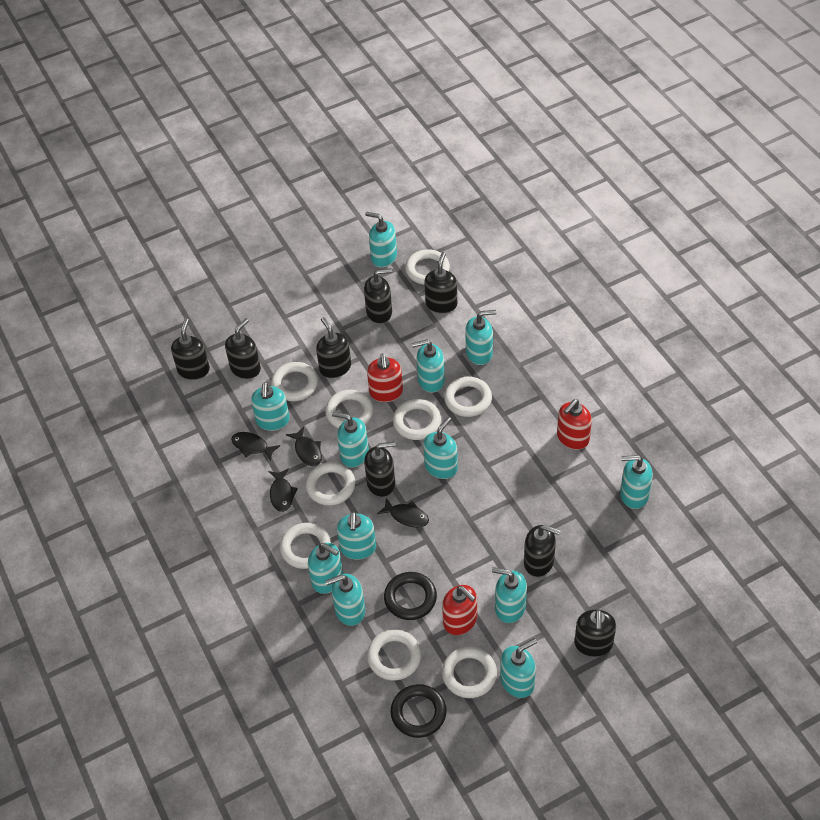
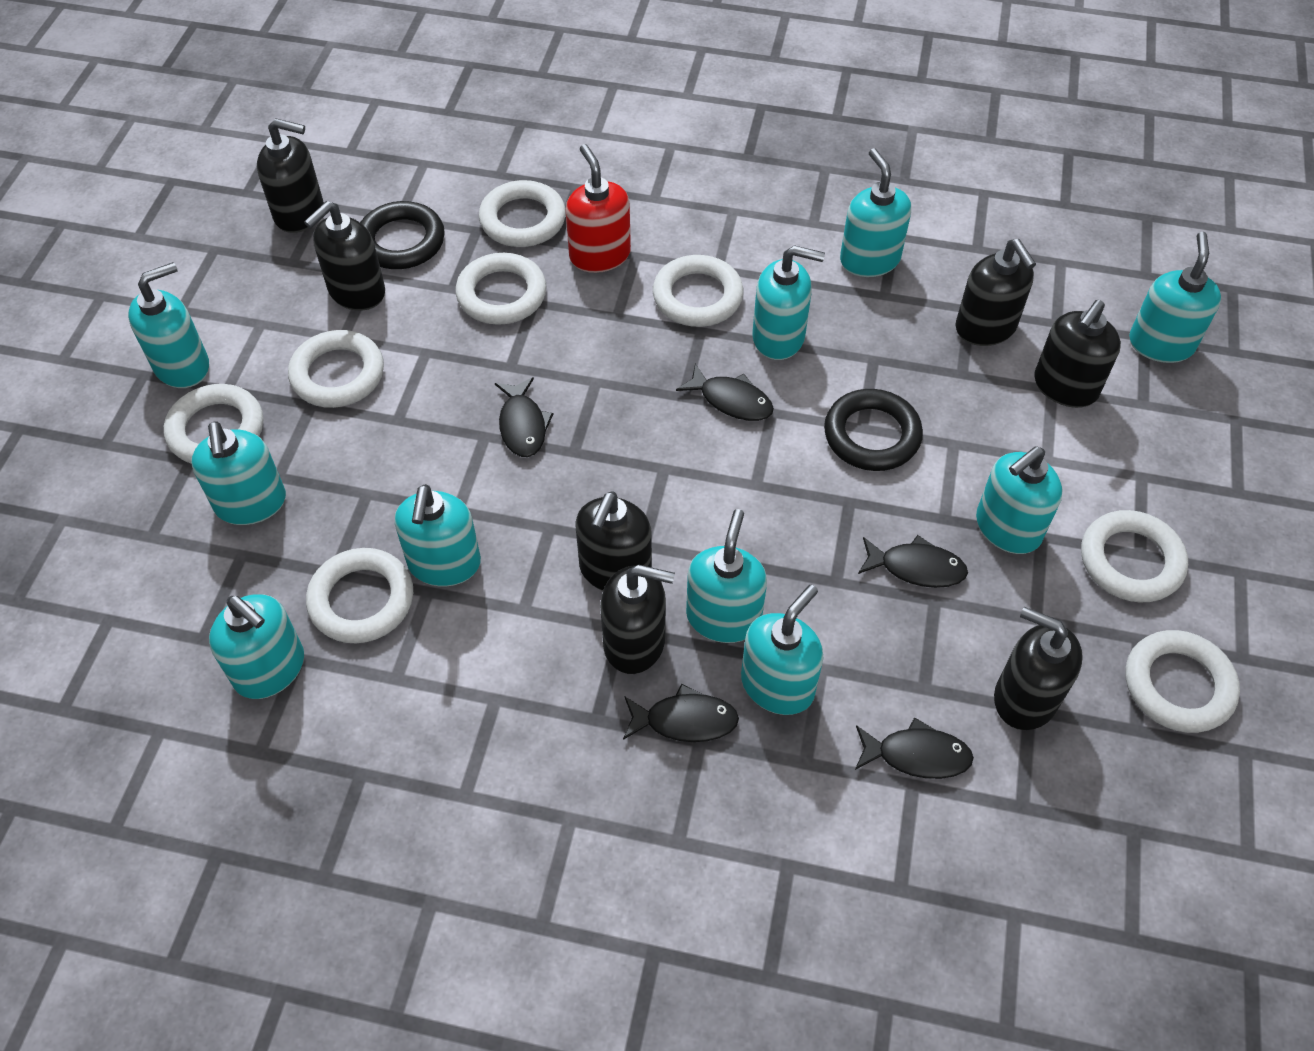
black fish: [231,432,280,461] [269,468,298,512] [286,427,322,466] [377,498,429,528] = 4 -> [495,377,553,457] [623,684,739,742] [676,363,774,421] [855,717,974,779] [858,535,968,588] = 5
black soap dispenser: [171,318,210,380] [225,318,261,379] [316,317,351,378] [364,268,392,324] [364,442,396,497] [424,252,457,313] [524,525,561,577] [574,609,616,657] = 8 -> [257,118,324,233] [304,201,385,311] [576,492,652,591] [600,565,675,674] [955,239,1036,346] [994,607,1083,730] [1034,300,1121,408] = 7
red soap dispenser: [367,353,403,402] [442,585,477,635] [557,399,592,450] = 3 -> [566,144,631,273] = 1
turquoise soap dispenser: [251,382,290,431] [308,543,343,594] [325,574,365,626] [332,412,369,467] [337,512,376,560] [365,212,397,267] [412,339,445,393] [423,417,458,479] [465,310,496,365] [492,567,527,623] [500,638,537,698] [620,455,653,509] = 12 -> [128,262,209,388] [191,421,286,525] [209,594,304,699] [395,484,481,586] [686,509,767,643] [741,585,823,715] [752,245,825,360] [840,148,911,277] [976,446,1063,554] [1129,232,1221,363] = 10
white ring: [271,362,318,401] [280,523,331,569] [306,462,355,506] [325,390,373,428] [367,630,421,680] [393,399,441,440] [405,249,450,285] [442,646,497,698] [444,377,492,417] = 9 -> [164,384,263,464] [288,330,384,408] [306,548,413,643] [456,253,546,325] [479,180,566,247] [653,255,743,327] [1081,510,1188,602] [1126,630,1240,733] = 8

